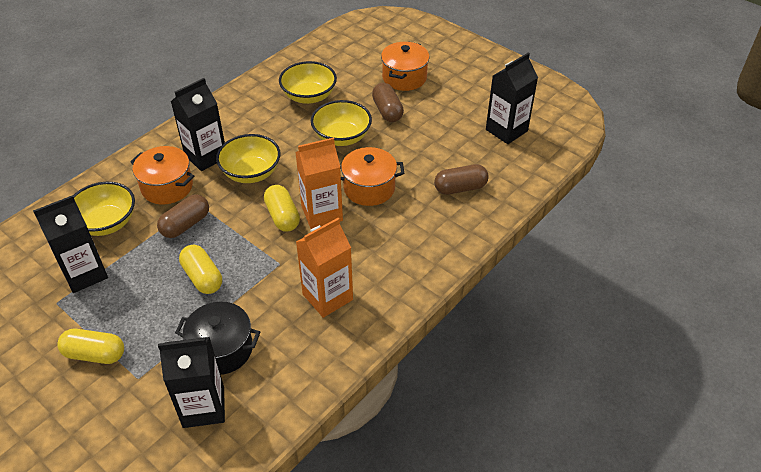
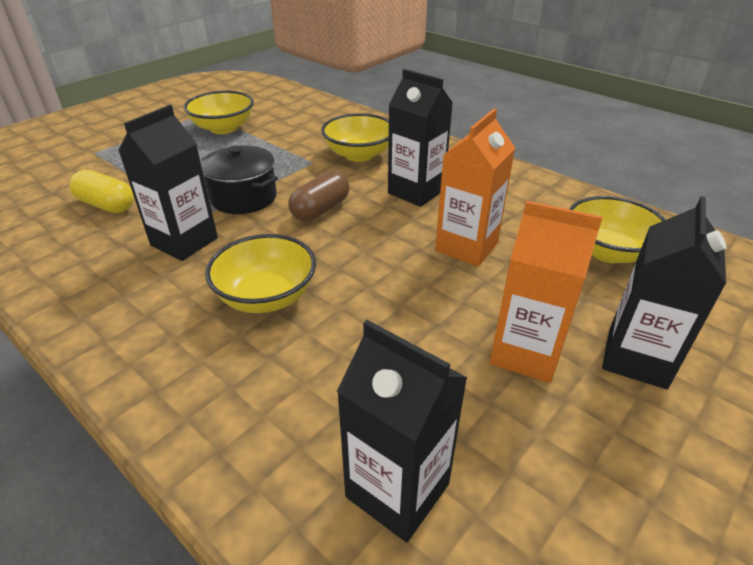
brown capsule: [157,194,209,238] [372,83,404,122] [434,164,489,195] = 3 -> [289,171,349,221] = 1
orange pot: [130,146,194,204] [340,147,405,206] [381,42,429,91] = 3 -> none = 0
yellow capsule: [57,329,124,364] [179,245,222,294] [264,185,300,232] = 3 -> [69,170,134,213] = 1

